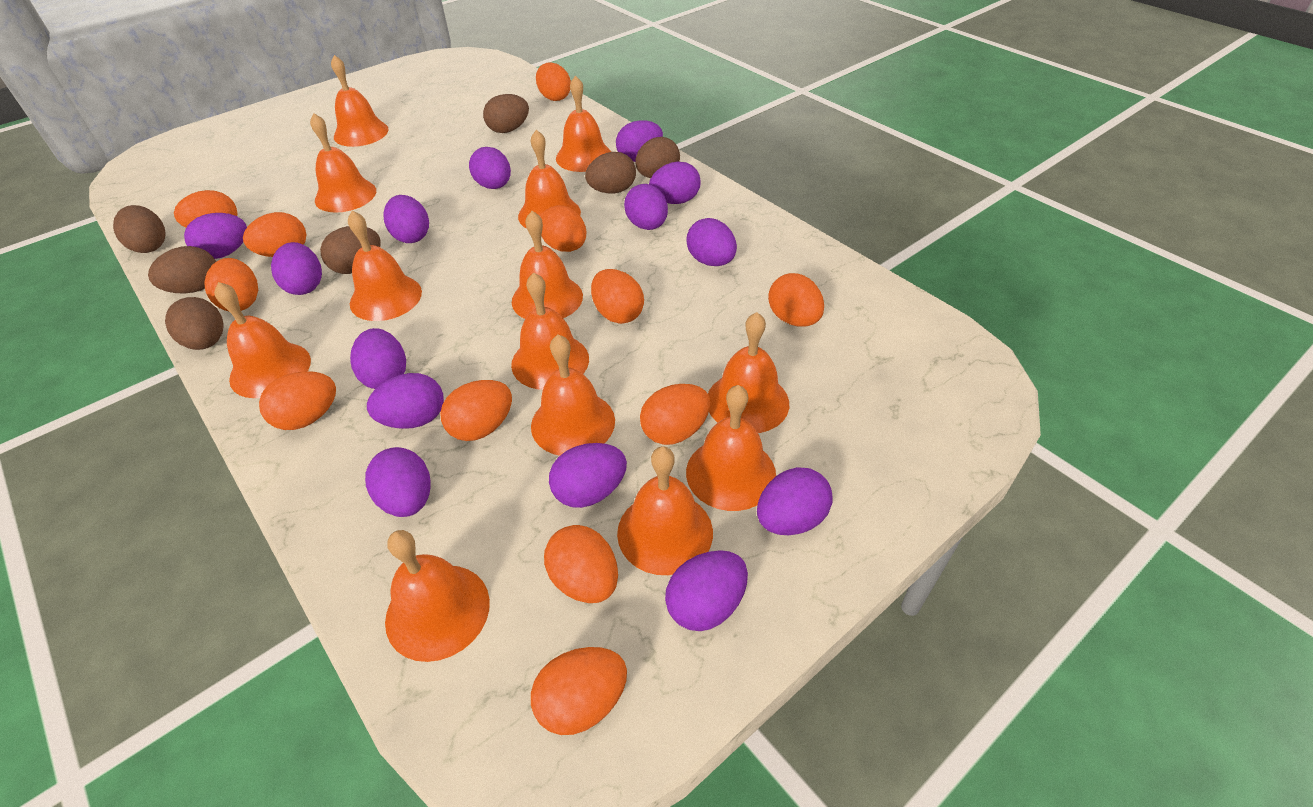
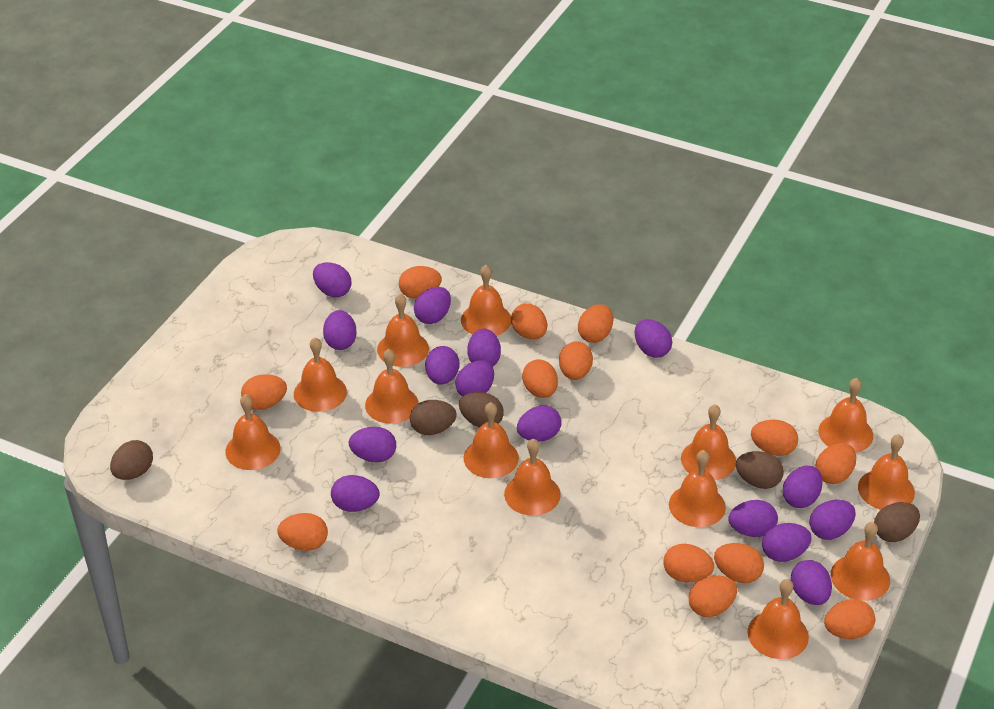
brown egg: [113,205,166,253] [148,246,216,294] [165,297,223,350] [320,226,381,274] [483,94,529,133] [585,152,636,193] [635,137,680,178] = 7 -> [110,440,153,480] [410,400,456,435] [459,392,504,428] [736,451,784,489] [874,502,920,542] = 5
orange egg: [174,190,238,228] [204,258,258,311] [243,212,306,257] [259,371,336,430] [440,380,512,441] [531,647,627,735] [536,62,571,101] [541,205,586,252] [544,525,618,603] [591,269,644,324] [640,384,710,445] [768,273,824,327] = 12 -> [241,374,287,410] [277,513,328,551] [399,266,442,299] [511,303,547,339] [522,359,558,398] [559,341,593,380] [578,304,613,343] [663,544,714,582] [688,576,737,617] [714,543,764,583] [751,420,798,456] [816,443,856,484] [824,599,875,639] = 13
purple egg: [184,213,247,259] [271,242,322,295] [350,328,406,389] [365,447,431,517] [367,373,444,429] [384,195,429,243] [469,147,511,189] [549,443,627,508] [616,120,663,162] [624,184,668,230] [649,162,701,204] [665,550,748,631] [686,218,737,266] [757,467,833,535] = 14 -> [313,262,352,297] [323,310,357,350] [331,475,379,512] [349,427,396,463] [414,287,451,324] [425,346,459,385] [455,360,494,397] [467,328,501,367] [517,406,561,442] [634,319,672,358] [728,500,778,537] [762,523,812,562] [783,466,823,508] [791,560,832,605] [809,500,856,540] = 15

